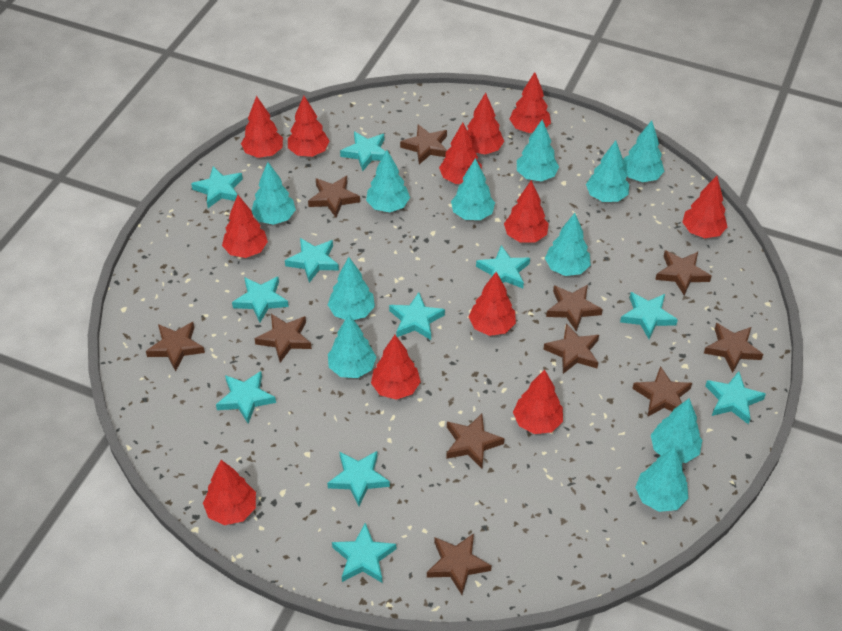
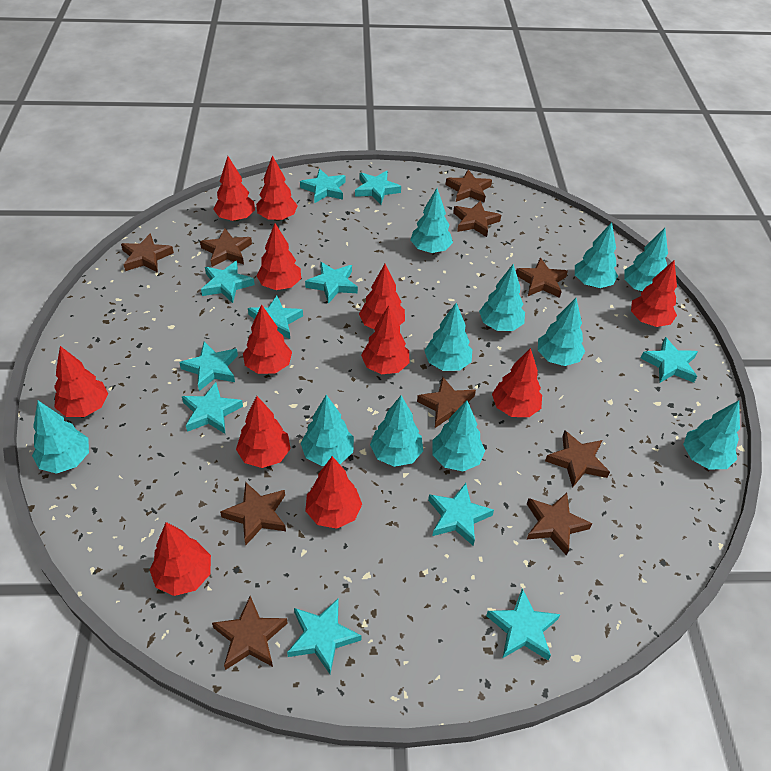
brown star: [146,322,205,372] [254,314,312,362] [308,176,360,217] [400,124,447,164] [427,533,492,595] [446,414,504,469] [543,324,599,374] [546,285,603,332] [632,366,692,417] [655,250,712,295] [704,323,763,373] = 11 -> [121,233,174,273] [200,228,252,267] [212,596,288,670] [220,482,286,545] [417,377,476,428] [446,169,492,203] [453,200,501,237] [516,257,568,298] [526,493,592,556] [545,431,610,488] = 10

